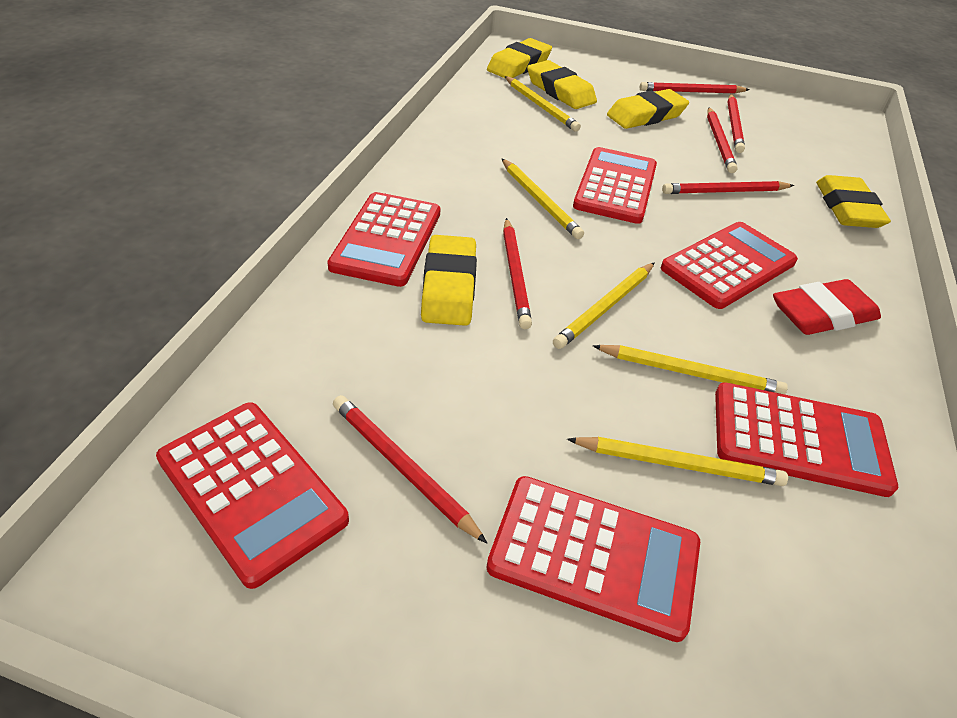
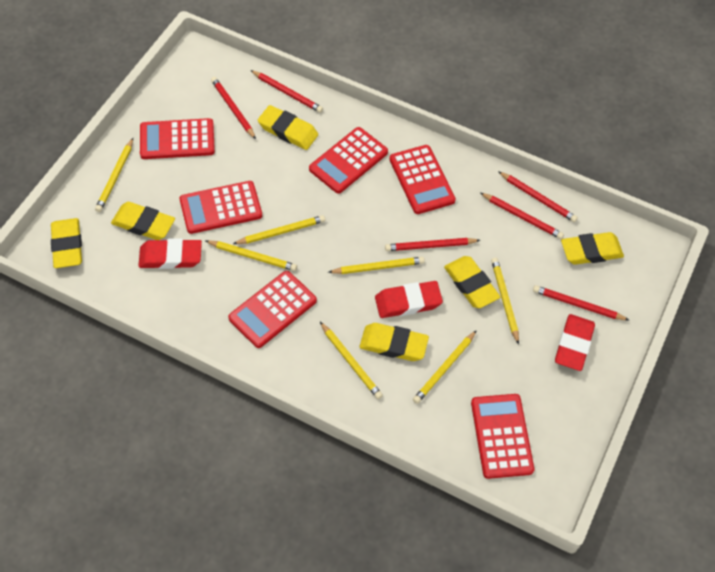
red eraser: [773,279,881,335] = 1 -> [138,239,202,269] [375,281,443,318] [555,314,595,371] = 3
yellow eraser: [421,235,477,326] [487,38,552,78] [527,60,597,109] [607,89,689,129] [816,175,891,228] = 5 -> [51,218,82,268] [111,202,175,240] [258,105,318,150] [359,323,429,361] [444,256,500,308] [561,232,624,265] = 6
yellow pencil: [502,159,584,239] [505,76,581,132] [553,262,655,349] [567,437,788,486] [592,345,788,394] = 5 -> [95,138,133,212] [206,240,297,271] [233,215,325,244] [320,322,383,399] [328,257,425,274] [413,330,477,404] [491,258,519,345] = 7

